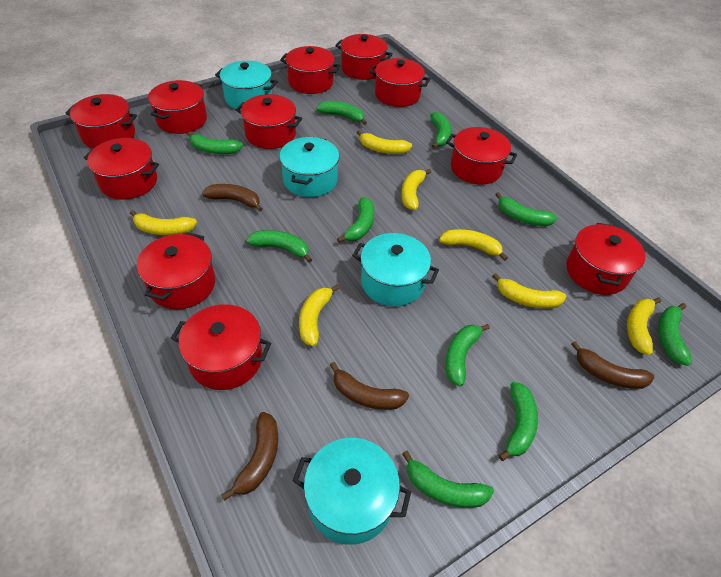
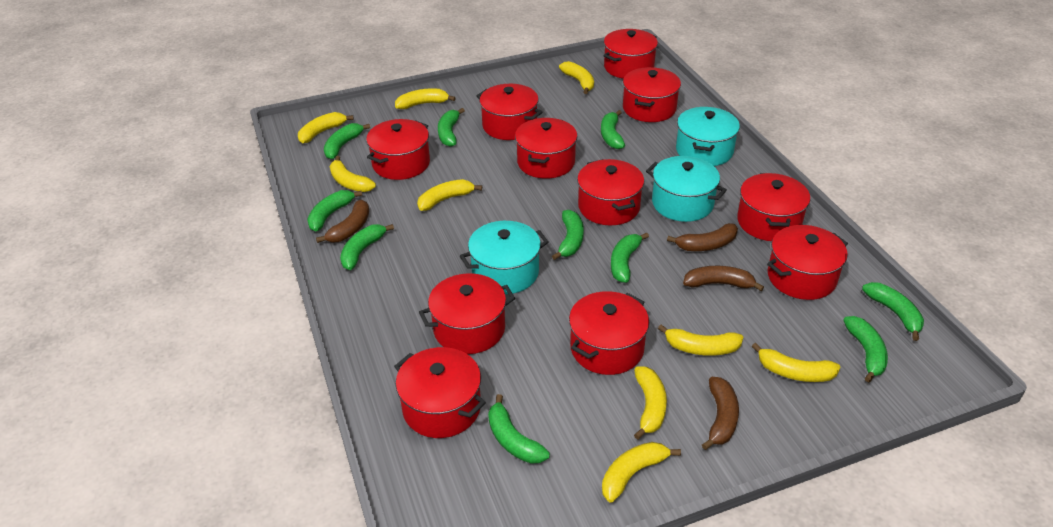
turquoise pot: [215,61,278,110] [279,137,339,197] [292,438,411,545] [352,233,439,307] = 4 -> [460,221,549,294] [646,156,727,222] [676,107,740,166] = 3
yellow banana: [130,210,197,235] [299,284,340,346] [357,130,412,154] [401,169,431,210] [439,229,508,261] [492,273,566,309] [627,298,661,355] = 7 -> [298,112,354,143] [330,156,376,192] [395,89,456,109] [417,179,482,211] [559,61,594,94] [602,442,681,502] [634,367,667,440] [658,325,743,356] [752,343,841,382] = 9

